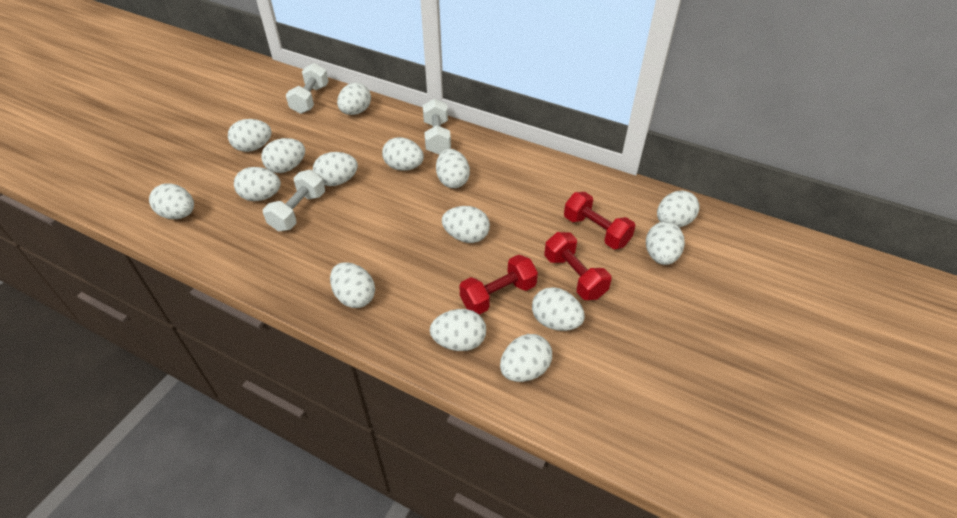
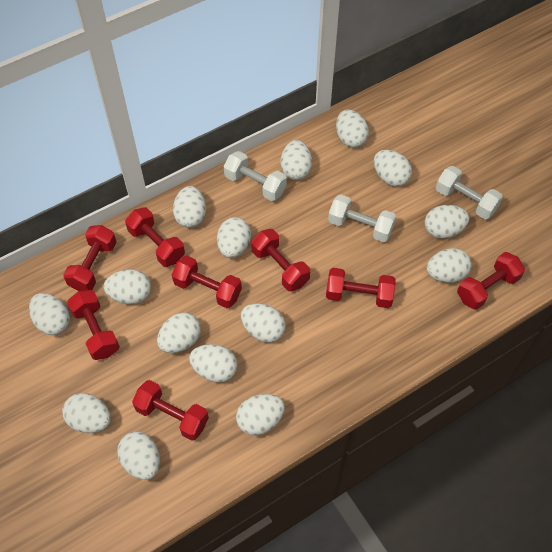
red dumbbell: [460,255,538,314] [544,232,611,300] [564,192,635,249] = 3 -> [63,225,117,291] [67,290,120,360] [125,207,185,267] [132,380,209,441] [172,256,242,308] [251,229,310,292] [326,268,396,308] [457,252,525,310] = 8

